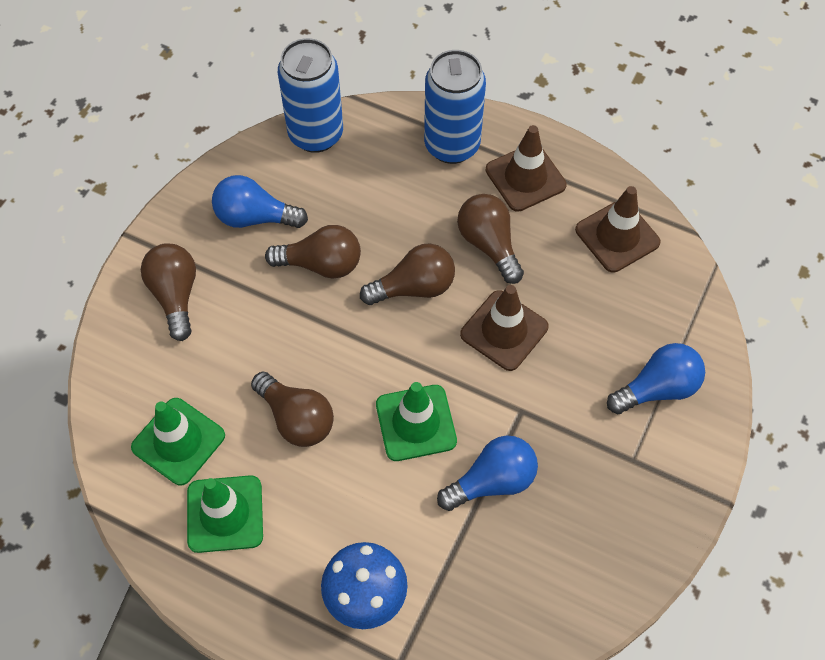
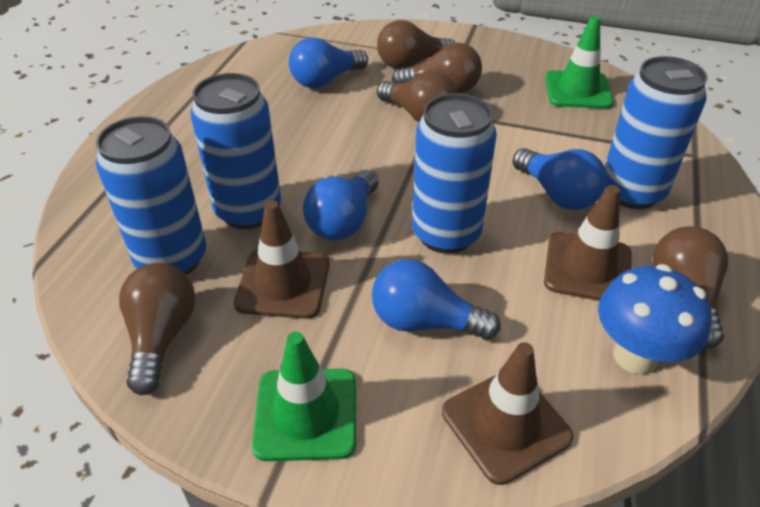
blue can: [278,38,343,153] [424,50,486,164] = 2 -> [96,116,206,275] [191,73,281,229] [412,94,497,254] [604,56,708,209] = 4
blue light bulb: [212,175,308,228] [437,435,538,511] [607,343,705,414] = 3 -> [289,37,368,88] [303,170,379,240] [372,259,501,340] [513,148,607,210] = 4
green traffic cone: [131,398,225,486] [187,475,263,553] [376,382,457,461] = 3 -> [252,332,356,461] [545,16,614,109] = 2

